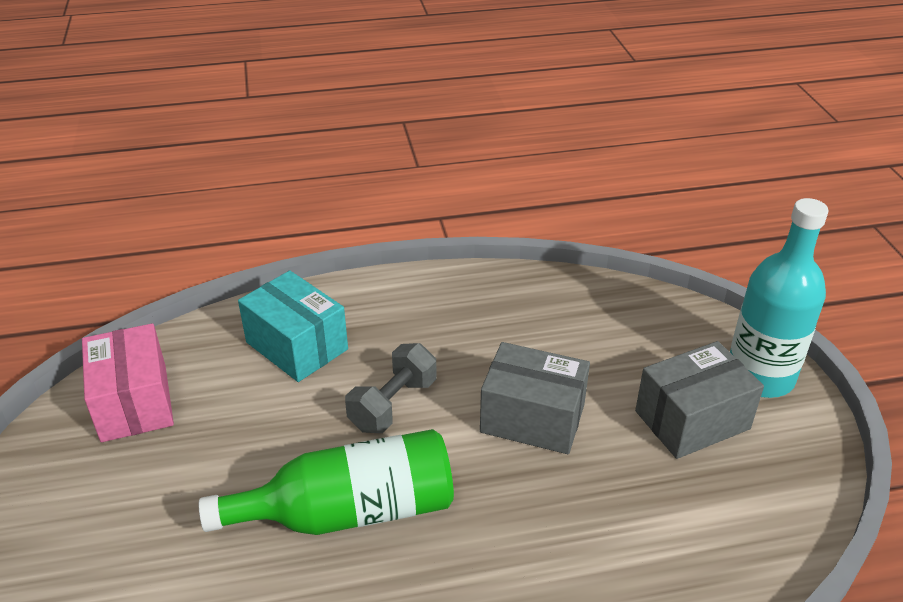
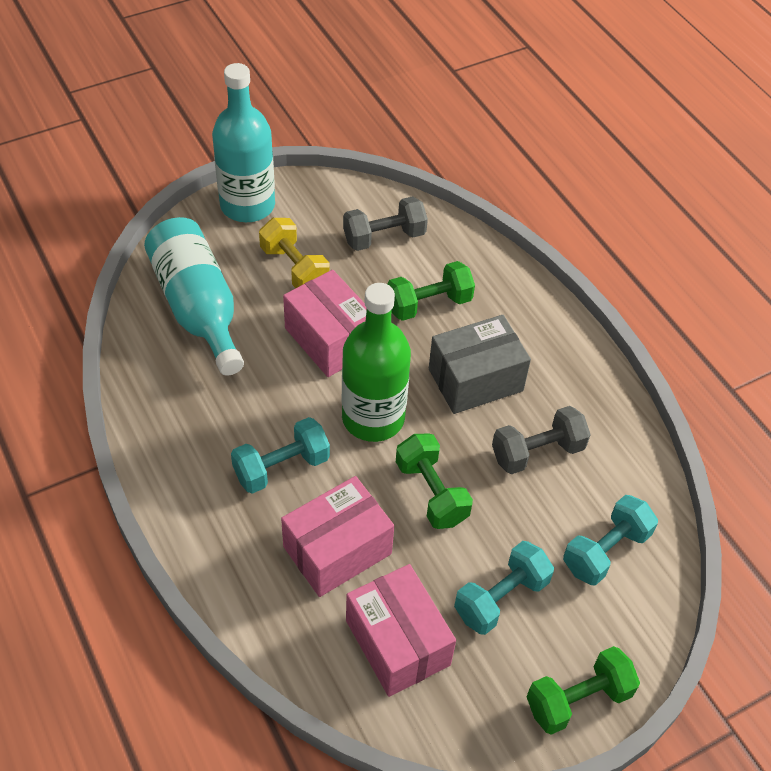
green dumbbell: none = 0 -> [387,261,475,321] [396,434,473,529] [527,646,640,735] = 3
grey box: [480,342,590,454] [635,341,764,459] = 2 -> [429,315,531,414] = 1
grey dumbbell: [345,343,437,433] = 1 -> [343,196,428,251] [492,406,591,474] = 2
pink box: [82,323,174,442] = 1 -> [281,476,394,597] [283,270,367,377] [346,564,456,697] = 3
turquoise bottle: [730,198,828,398] = 1 -> [144,217,244,376] [212,63,275,222] = 2
turquoise box: [238,271,348,382] = 1 -> none = 0
turquoise dumbbell: none = 0 -> [231,417,330,494] [454,541,554,635] [563,495,658,586] = 3
yellow dumbbell: none = 0 -> [259,218,330,288] = 1

